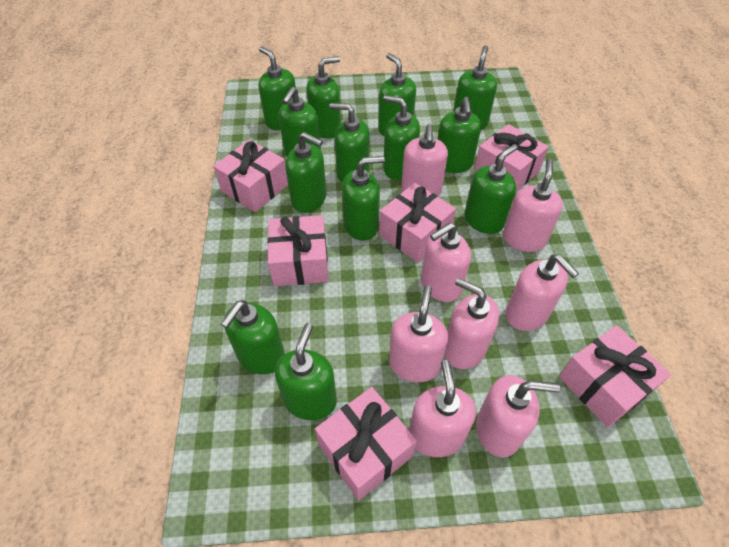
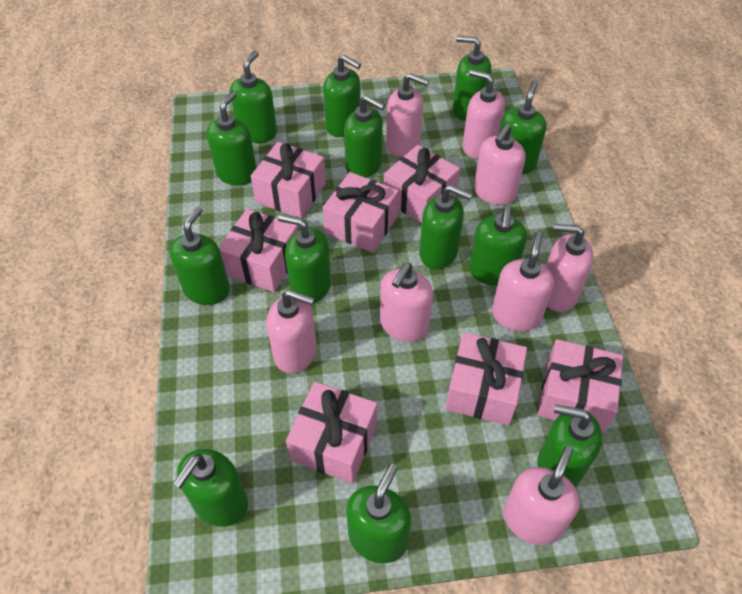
pink gift: [213,140,288,212] [267,215,329,286] [315,387,417,500] [379,183,456,263] [474,124,549,192] [559,325,671,427] = 6 -> [219,209,298,292] [251,142,326,218] [286,382,377,483] [323,172,399,253] [384,145,460,223] [445,333,527,426] [538,339,623,433] = 7

